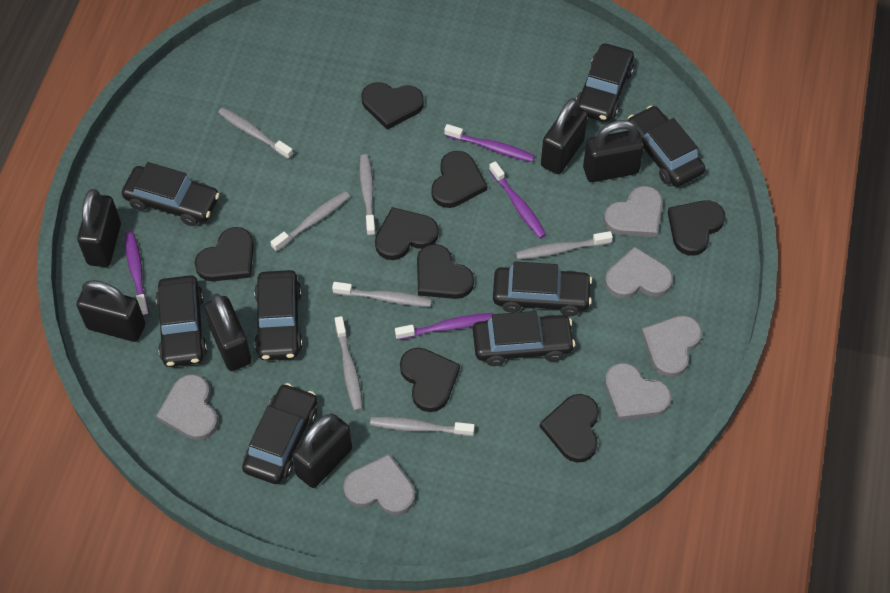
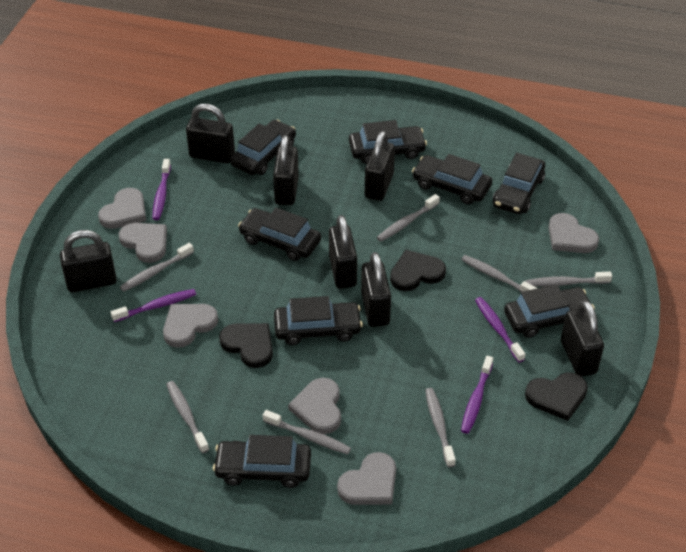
black heart: [195,227,254,281] [361,82,424,130] [375,207,439,260] [400,348,460,412] [417,244,474,299] [431,151,488,208] [540,394,599,463] [668,200,725,256] = 8 -> [219,323,273,368] [390,250,446,291] [525,373,588,421] = 3
black padlock: [76,280,145,342] [77,189,121,267] [204,294,252,371] [292,414,352,488] [541,98,588,174] [583,120,644,182] = 6 -> [60,230,117,292] [186,104,235,163] [273,135,299,205] [329,215,357,289] [361,252,391,327] [365,131,395,201] [561,300,604,377] = 7

